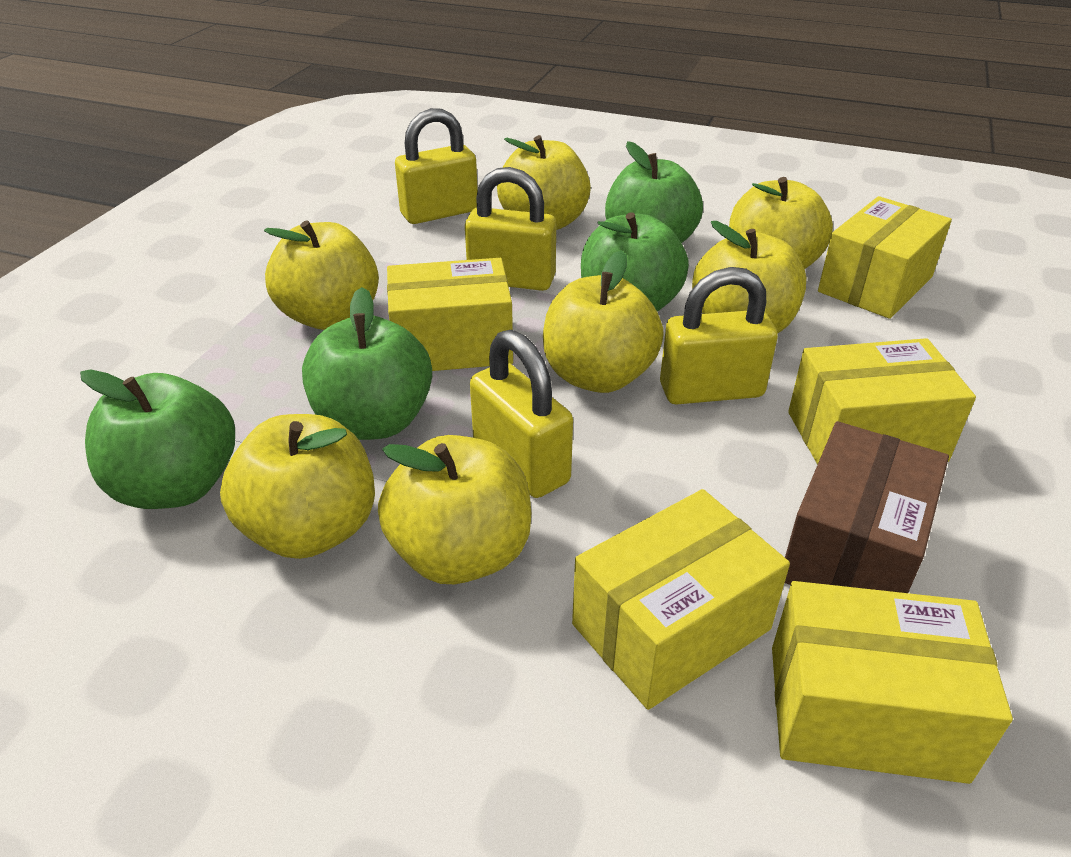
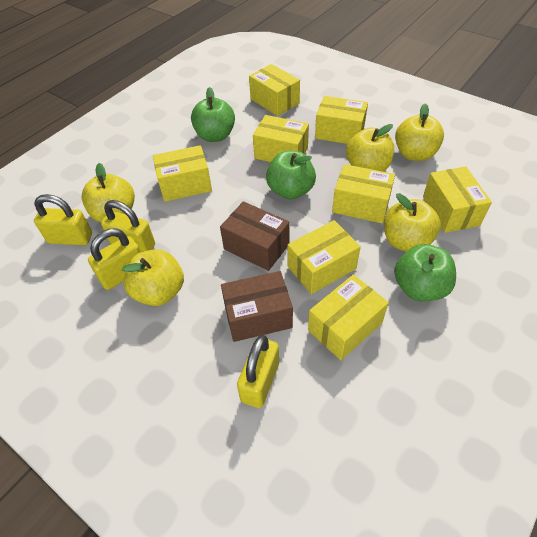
brown box: [785,421,949,593] = 1 -> [220,201,290,271] [221,271,293,342] = 2
green apple: [80,369,235,509] [302,287,432,440] [581,212,689,312] [605,141,703,243] = 4 -> [191,87,235,142] [266,151,316,200] [394,244,456,301] = 3
yellow apple: [220,414,375,559] [264,221,379,330] [378,435,531,584] [497,135,591,230] [543,250,664,393] [692,221,806,334] [729,177,833,269] = 7 -> [82,163,135,222] [122,249,184,306] [346,124,394,172] [384,193,441,252] [395,103,444,161] = 5
yellow box: [387,258,513,371] [572,489,790,710] [772,581,1013,784] [788,338,976,465] [818,196,952,319] = 5 -> [153,145,212,202] [249,64,300,116] [253,115,309,162] [288,220,361,294] [308,275,389,360] [315,96,368,144] [332,164,395,223] [423,166,492,233] = 8

